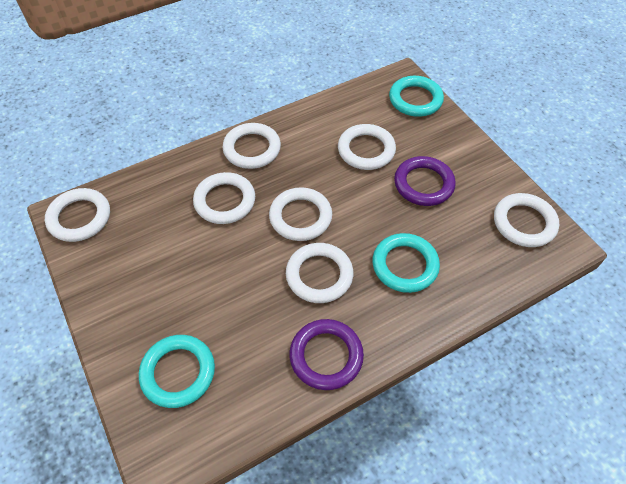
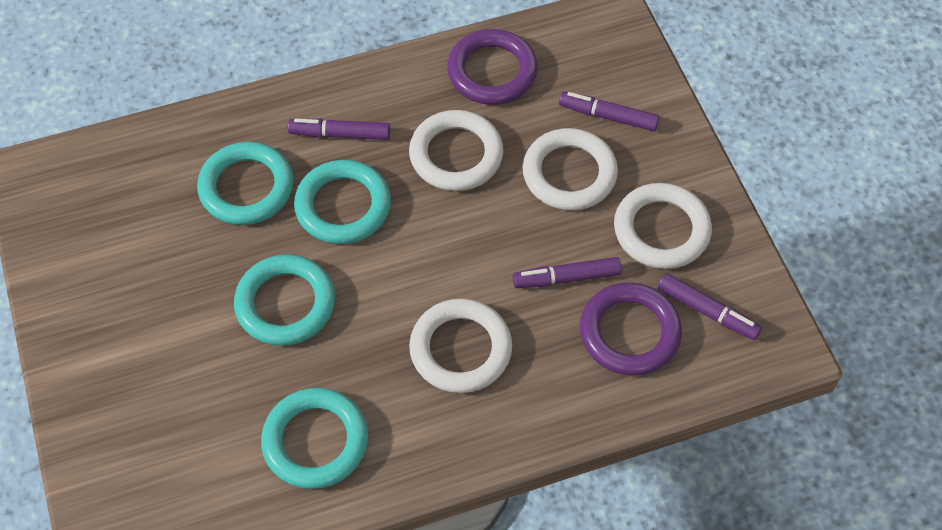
purple marker: none = 0 -> [288,118,390,140] [513,257,622,288] [559,92,659,131] [658,273,762,340] = 4
turquoise ring: [139,335,215,408] [373,233,440,293] [389,76,444,117] = 3 -> [197,142,294,225] [234,254,335,346] [261,388,368,489] [294,160,391,244] = 4
white ring: [45,188,110,242] [193,172,255,224] [223,123,281,169] [269,187,332,241] [286,243,353,303] [338,124,396,170] [494,193,559,247] = 7 -> [409,110,504,191] [409,299,512,393] [523,128,618,211] [614,183,712,269] = 4

